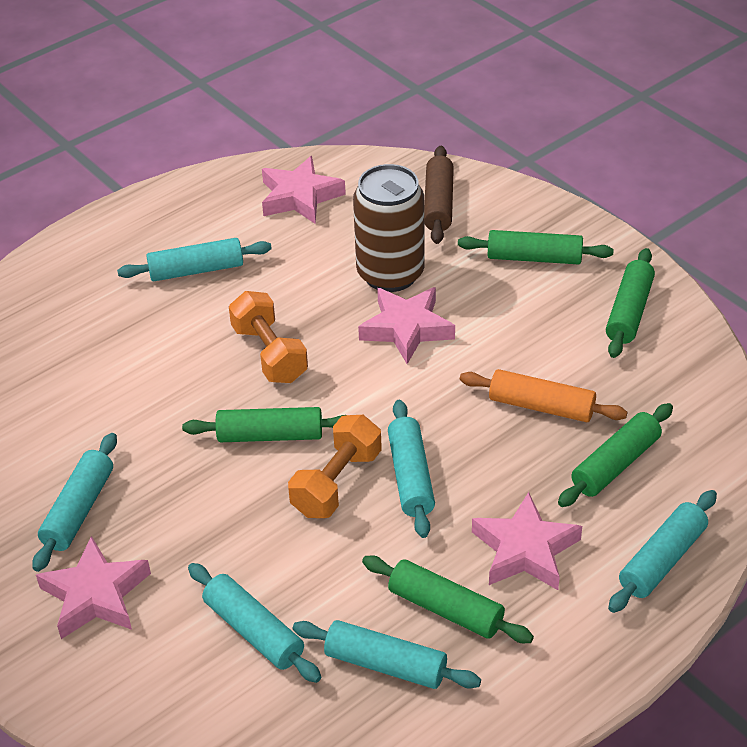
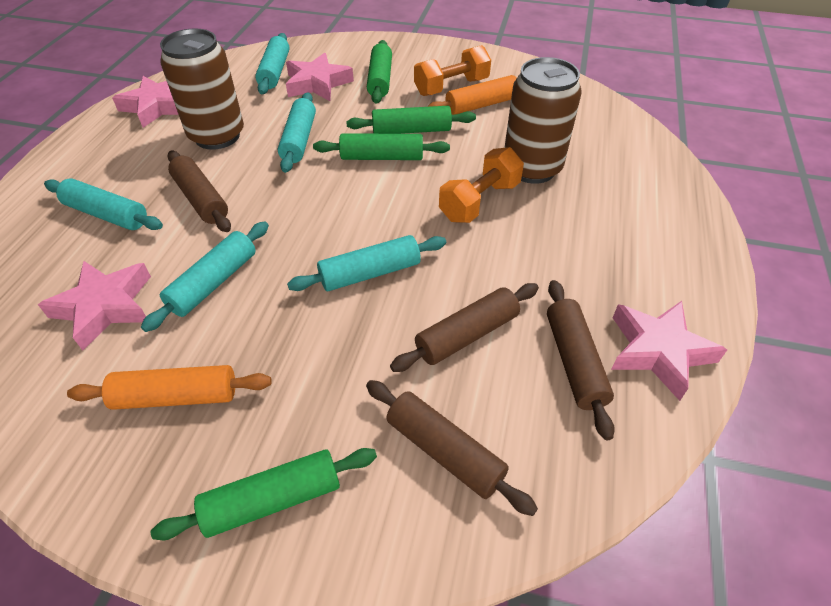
brown can: [353,164,425,292] = 1 -> [160,28,244,150] [504,57,582,184] = 2
brown rolling pin: [424,146,454,244] = 1 -> [167,150,231,232] [366,380,538,516] [390,283,539,372] [547,280,615,440] = 4
green rolling pin: [182,407,345,442] [362,556,534,643] [458,230,614,265] [558,403,673,507] [606,248,655,358] = 5 -> [151,448,377,540] [313,133,450,160] [346,106,476,134] [367,40,392,104] = 4
orange rolling pin: [460,369,627,422] = 1 -> [67,365,272,410] [427,75,517,115] = 2
turquoise rolling pin: [32,433,117,572] [117,238,272,281] [188,563,321,683] [293,620,481,689] [388,400,435,538] [608,490,717,613] = 6 -> [44,178,163,230] [141,221,269,332] [255,33,289,94] [278,92,316,173] [287,235,446,291] = 5

